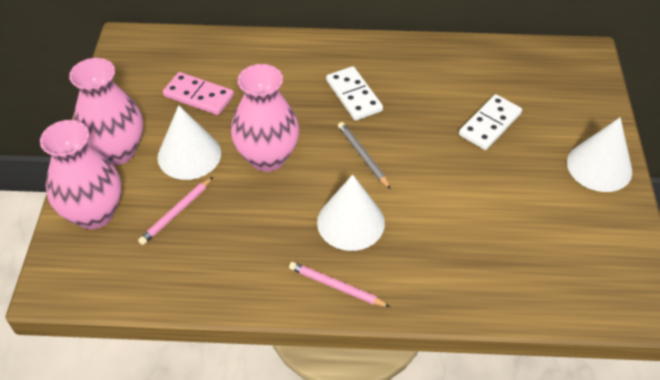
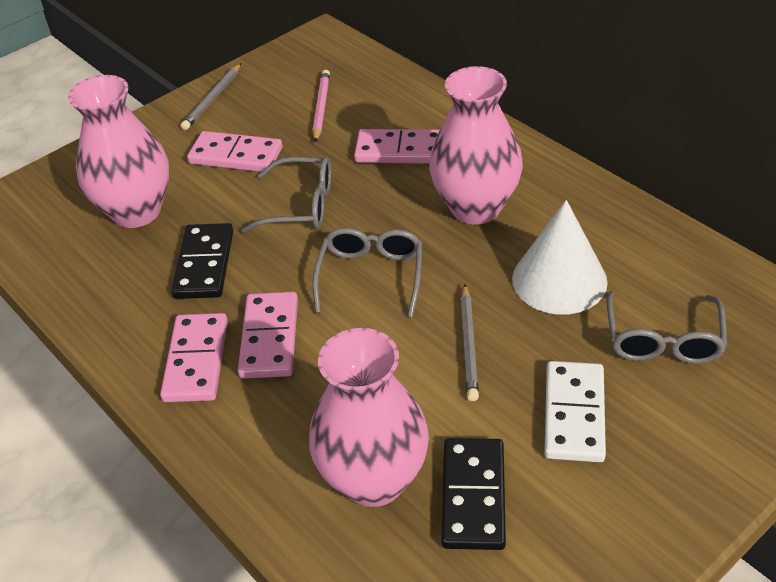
black domino: none = 0 -> [171,223,233,299] [441,438,506,550] = 2
grey glasses: none = 0 -> [241,157,331,233] [312,228,423,317] [606,291,727,364] = 3
grey pencil: [338,122,391,189] = 1 -> [181,63,241,130] [460,284,479,401] = 2
pink domino: [163,72,234,115] = 1 -> [160,313,228,402] [187,131,282,172] [238,292,298,379] [354,129,440,164] = 4
pink pencil: [138,177,213,245] [289,262,390,307] = 2 -> [313,70,330,143] = 1
white cone: [157,105,221,180] [317,174,385,251] [567,117,632,192] = 3 -> [512,200,608,315] = 1
white domino: [326,66,383,121] [459,94,522,150] = 2 -> [544,361,606,462] = 1

